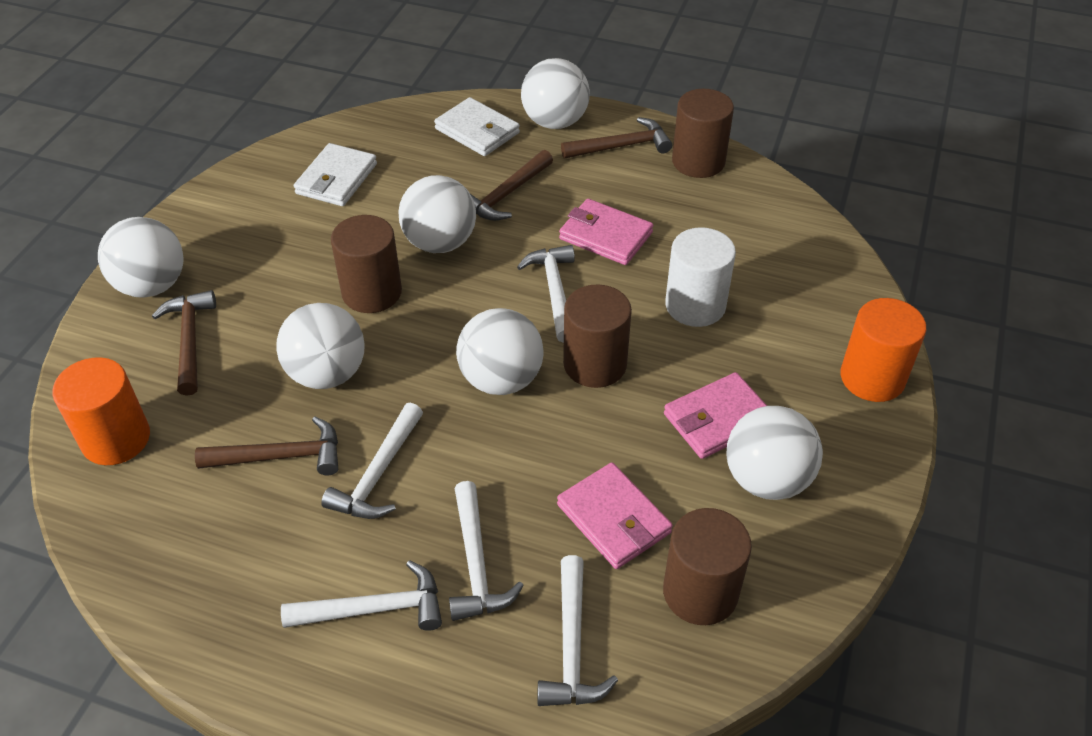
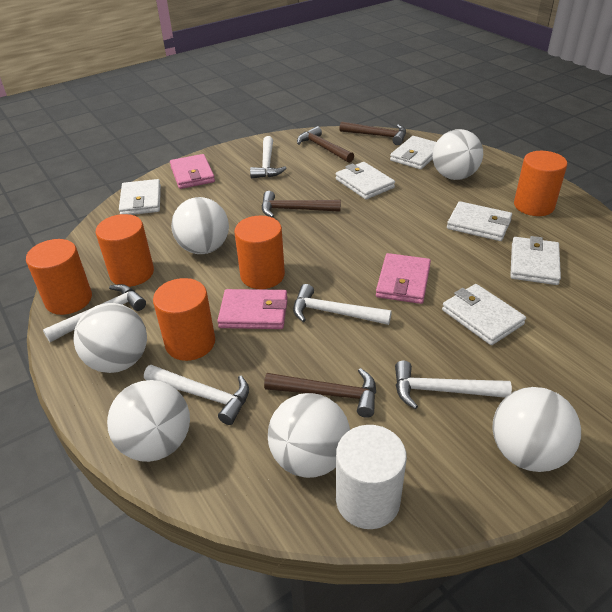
brown cylinder: [331,215,402,313] [563,284,632,388] [663,508,752,625] [672,89,734,178] = 4 -> none = 0
orange cylinder: [52,357,150,465] [840,298,926,402] = 2 -> [26,239,92,315] [96,214,154,287] [153,278,215,361] [234,216,285,289] [514,151,567,216] = 5
white wallet: [294,143,377,206] [434,97,520,156] = 2 -> [119,179,161,215] [336,162,395,199] [390,136,436,169] [442,284,526,345] [447,201,512,241] [510,236,561,285] = 6

